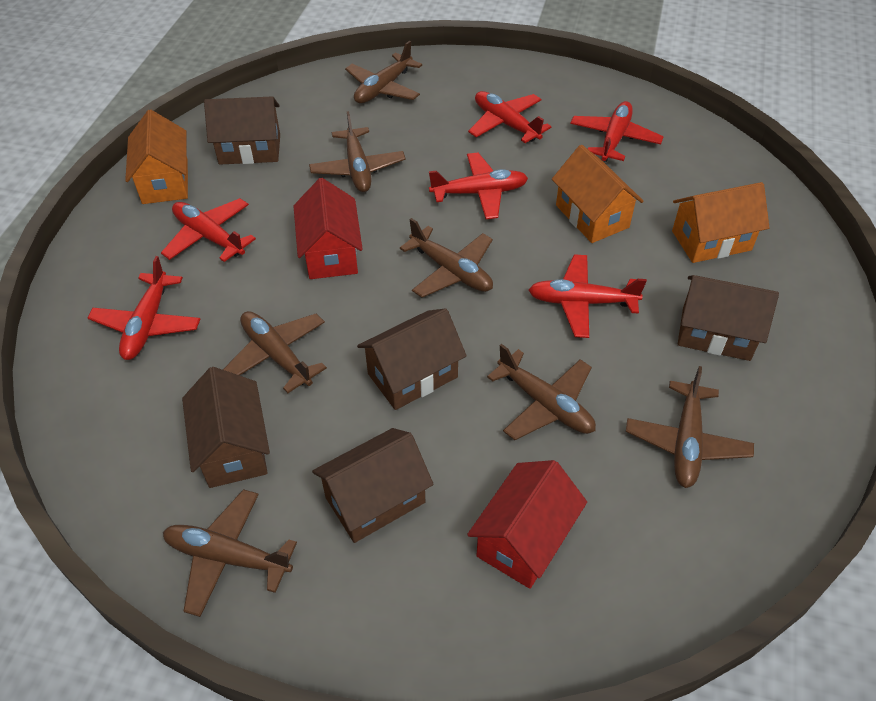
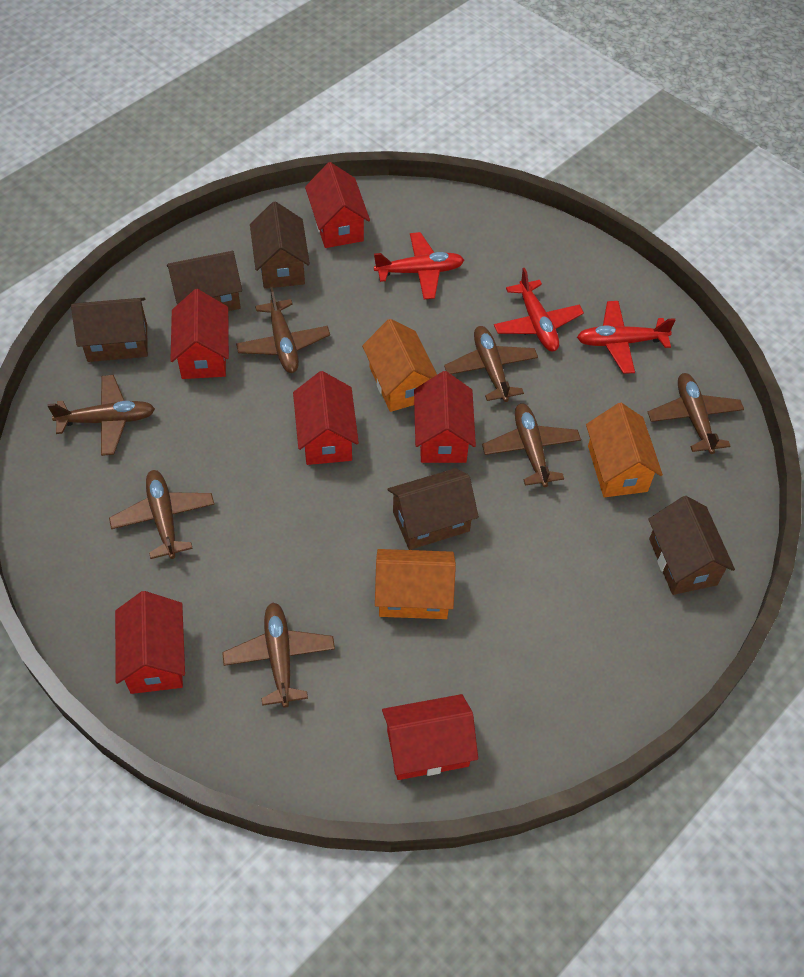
red house: [293,178,363,279] [467,460,587,589] = 2 -> [115,591,185,694] [170,289,229,379] [293,371,359,465] [305,162,370,248] [382,694,478,780] [414,371,476,463] = 6
red plane: [88,256,200,360] [161,198,256,262] [429,153,528,219] [468,91,551,143] [529,254,647,338] [570,101,664,162] = 6 -> [374,232,464,299] [494,268,584,351] [577,301,675,374] = 3

